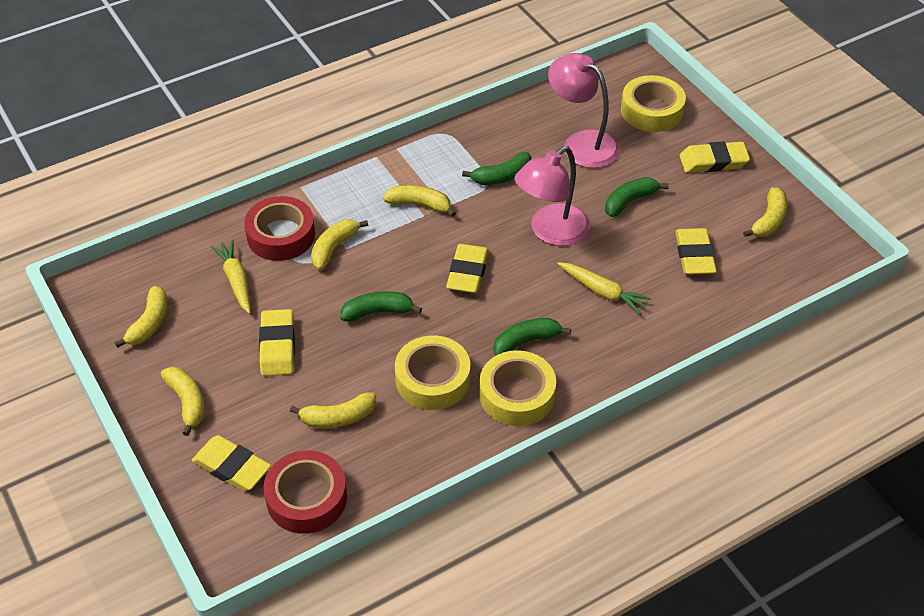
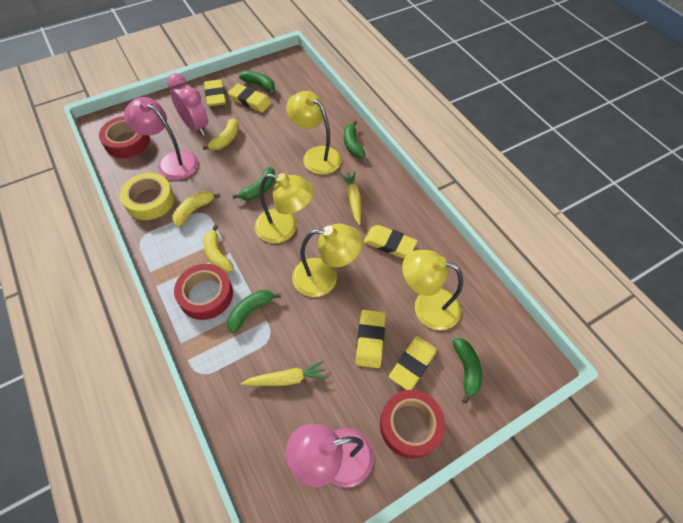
green banana: [340,291,422,322] [462,152,532,185] [493,318,571,356] [605,177,669,217] = 4 -> [227,290,281,333] [233,167,275,201] [239,71,275,95] [344,121,366,158] [453,338,482,404] = 5
pink clock: none = 0 -> [167,73,208,136] = 1
red tape: [244,196,315,261] [263,451,347,534] = 2 -> [99,116,150,158] [174,264,233,320] [380,390,445,459] = 3
yellow banana: [115,286,168,348] [161,367,204,436] [290,392,376,428] [311,219,368,270] [383,185,456,217] [743,187,787,237] = 6 -> [173,191,220,227] [202,118,239,150] [203,225,234,273] = 3
yellow lamp: none = 0 -> [255,173,314,243] [286,91,341,175] [292,224,363,297] [402,250,463,330] = 4
yellow tape: [395,335,470,410] [479,350,556,426] [621,75,686,132] = 3 -> [120,173,174,220] = 1

